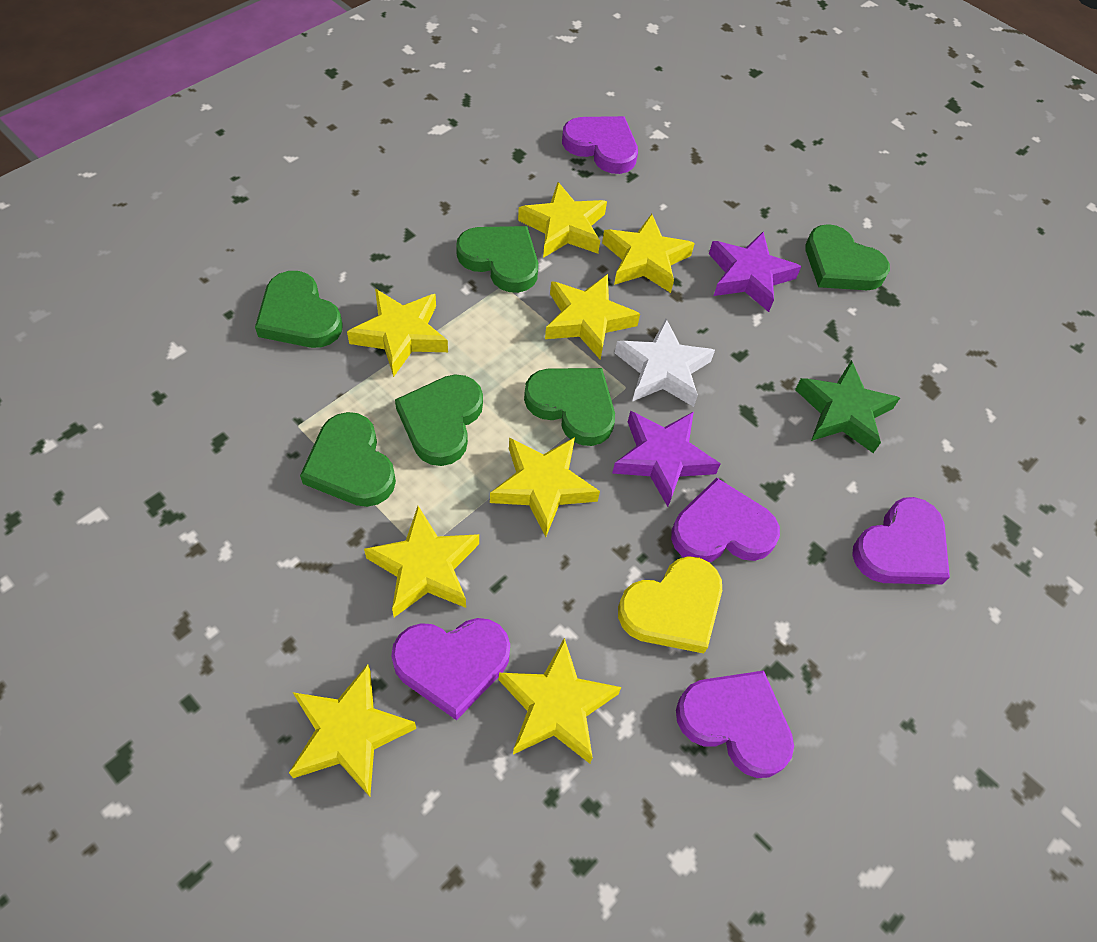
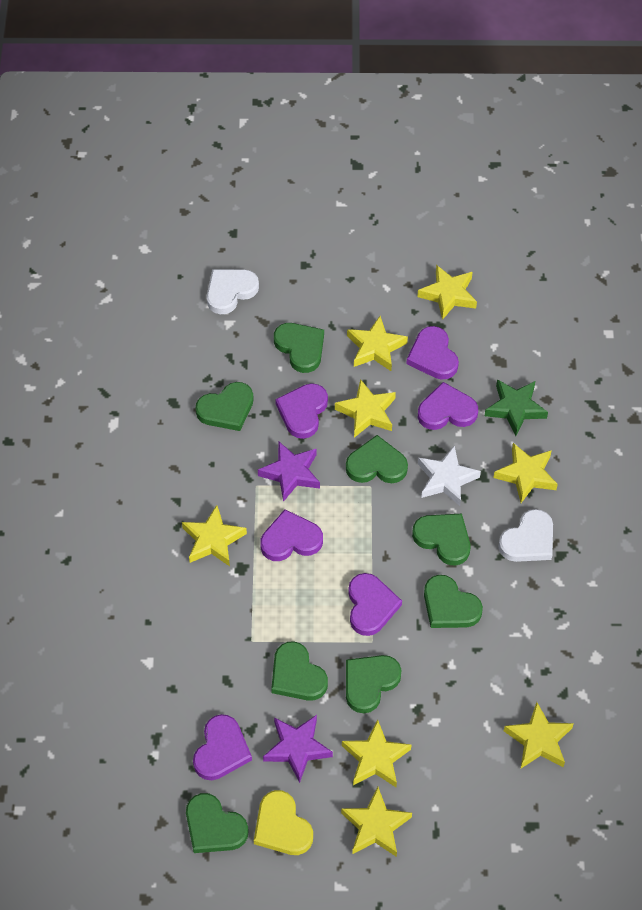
green heart: [255,271,343,348] [300,412,396,507] [395,375,483,466] [456,226,538,293] [524,368,615,446] [806,224,890,290] = 6 -> [186,793,249,853] [195,382,254,431] [271,641,328,701] [274,323,324,373] [346,435,408,483] [346,655,401,713] [412,514,470,565] [424,575,483,628] = 8
purple heart: [391,618,510,720] [562,116,638,174] [671,478,780,562] [676,671,794,778] [852,497,950,584] = 5 -> [193,714,252,780] [260,509,323,561] [275,383,328,439] [348,573,402,636] [406,326,459,380] [418,382,478,430] = 6
white heart: none = 0 -> [207,269,259,314] [498,509,553,562] = 2

